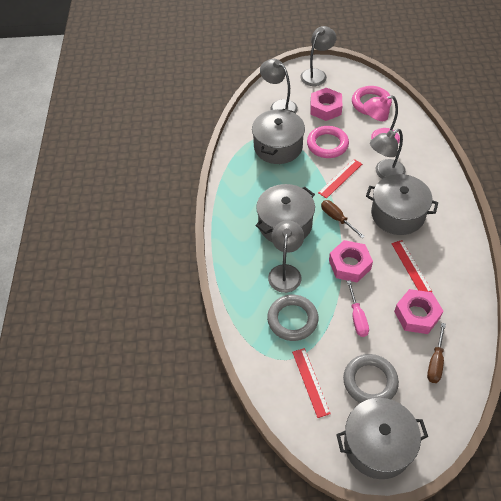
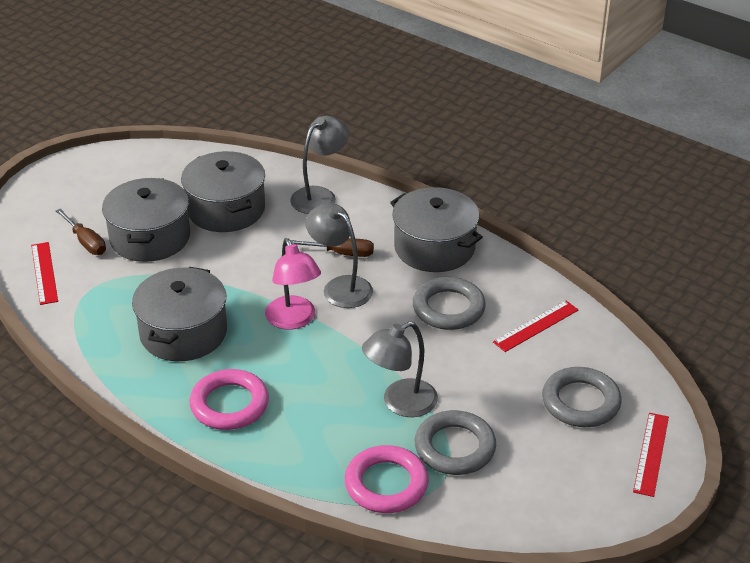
grey lamp: [260,59,298,114] [268,220,304,293] [300,26,336,86] [370,129,406,179] = 4 -> [290,116,349,214] [305,203,373,308] [362,321,438,417] = 3
grey ring: [267,295,319,341] [343,354,399,403] = 2 -> [413,277,486,330] [415,410,496,475] [542,367,622,427] = 3
pink nut: [311,88,342,121] [329,240,373,283] [394,289,443,334] = 3 -> none = 0
pink screwdriver: [347,280,369,337] = 1 -> none = 0

